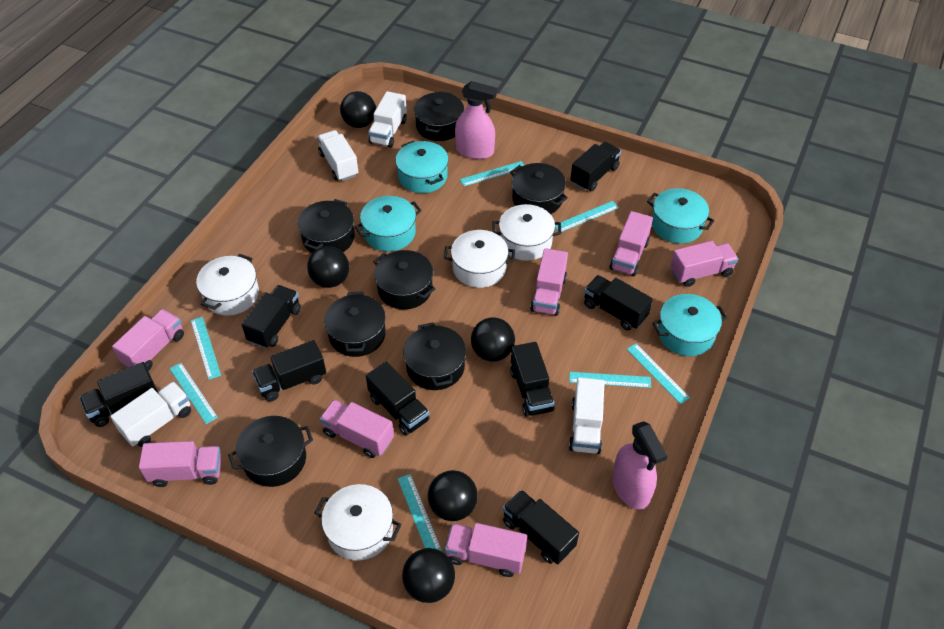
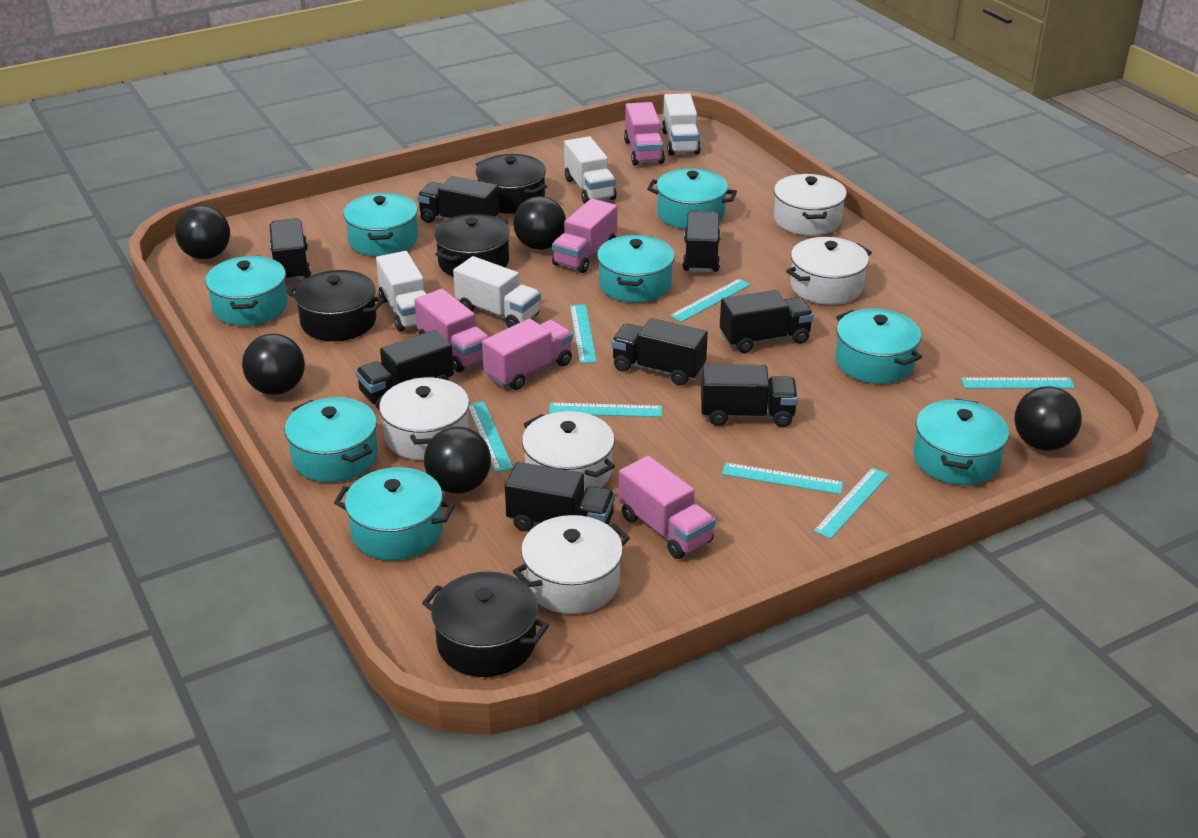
black pot: [228,416,313,487] [298,199,355,253] [324,292,386,357] [373,250,435,310] [403,322,466,390] [414,91,464,141] [510,163,568,214] = 7 -> [287,270,385,341] [422,571,549,677] [434,214,510,277] [475,154,547,214] = 4
pink spray bottle: [455,81,497,159] [612,421,667,510] = 2 -> none = 0
pink truck: [112,309,184,371] [139,441,222,487] [320,400,394,458] [445,523,527,577] [530,248,568,316] [610,211,653,276] [670,241,738,287] = 7 -> [414,289,489,372] [482,318,573,390] [552,198,617,273] [619,456,716,559] [624,102,665,166] = 5
turquoise pot: [355,196,422,251] [395,141,449,193] [647,188,714,244] [653,294,727,356] = 4 -> [205,256,288,326] [285,397,378,482] [334,467,455,560] [343,193,418,256] [597,235,675,303] [647,168,737,229] [836,308,922,384] [914,398,1009,485] = 8
white pot: [196,254,259,316] [315,484,401,560] [444,230,515,288] [492,204,562,261] = 4 -> [379,376,469,460] [513,515,630,614] [522,411,615,492] [774,174,847,236] [786,237,872,305] = 5

